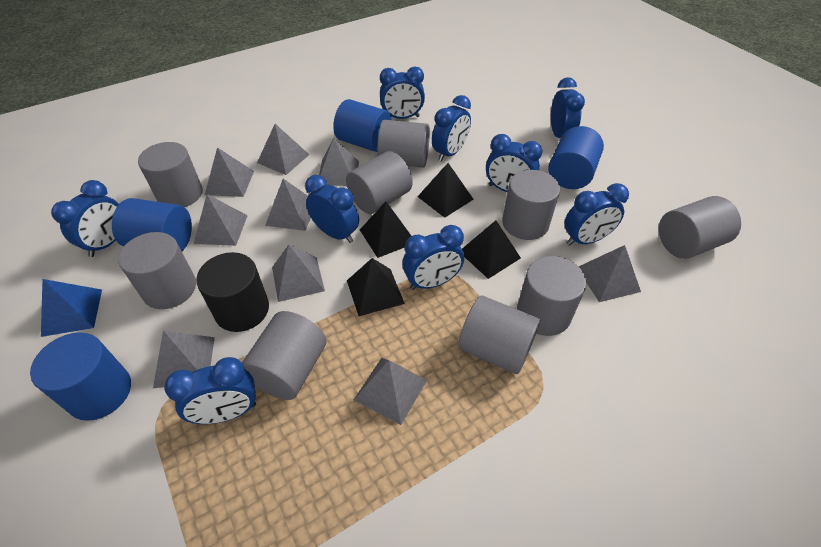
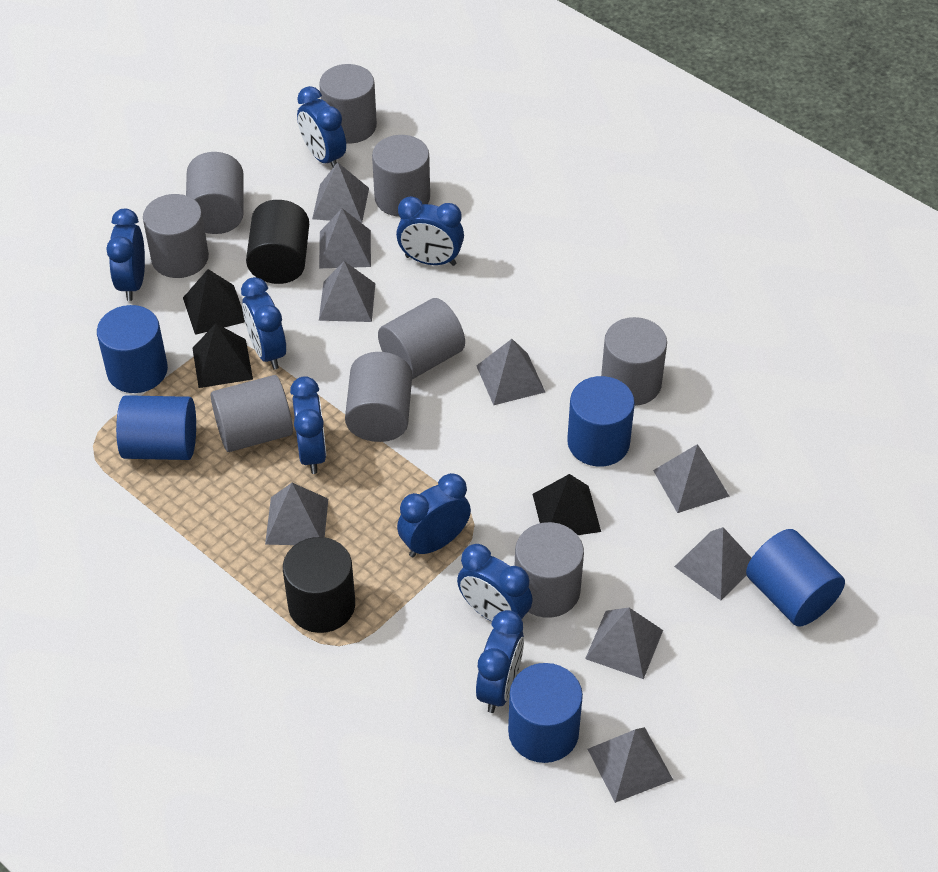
black cylinder: [196,252,269,332] = 1 -> [246,200,309,284] [283,537,355,633] = 2
black pyramid: [347,258,405,316] [360,201,411,258] [417,163,474,218] [462,220,521,279] = 4 -> [183,269,245,335] [192,323,253,388] [533,474,601,535] = 3
blue clock: [51,180,119,257] [164,357,256,424] [305,175,359,243] [380,66,425,119] [402,225,464,290] [432,95,471,162] [486,134,543,192] [551,77,585,138] [565,183,629,246] = 9 -> [106,209,145,301] [241,277,286,370] [290,376,326,474] [297,86,346,167] [396,196,464,266] [397,473,471,557] [457,544,533,622] [476,610,524,713] = 8
blue cylinder: [30,333,131,421] [112,198,192,251] [333,99,392,152] [549,126,604,189] = 4 -> [97,305,168,393] [116,395,196,460] [508,663,583,763] [567,376,635,467] [746,529,845,627] = 5
blue pyramid: [41,279,102,337] = 1 -> none = 0

